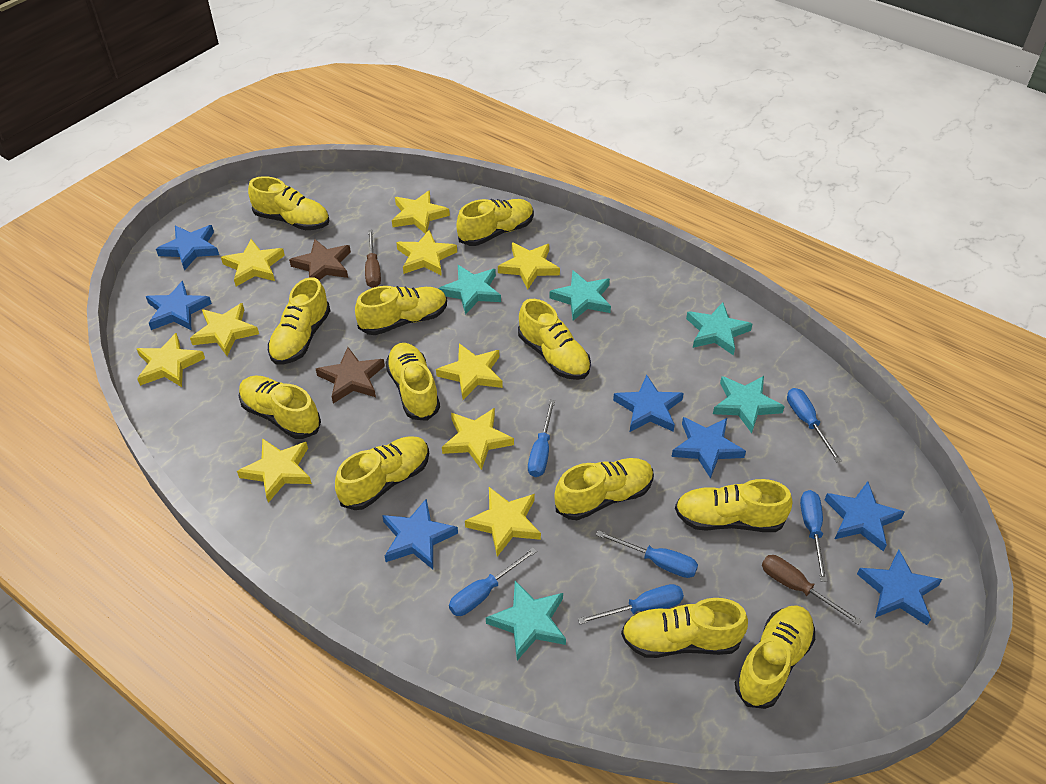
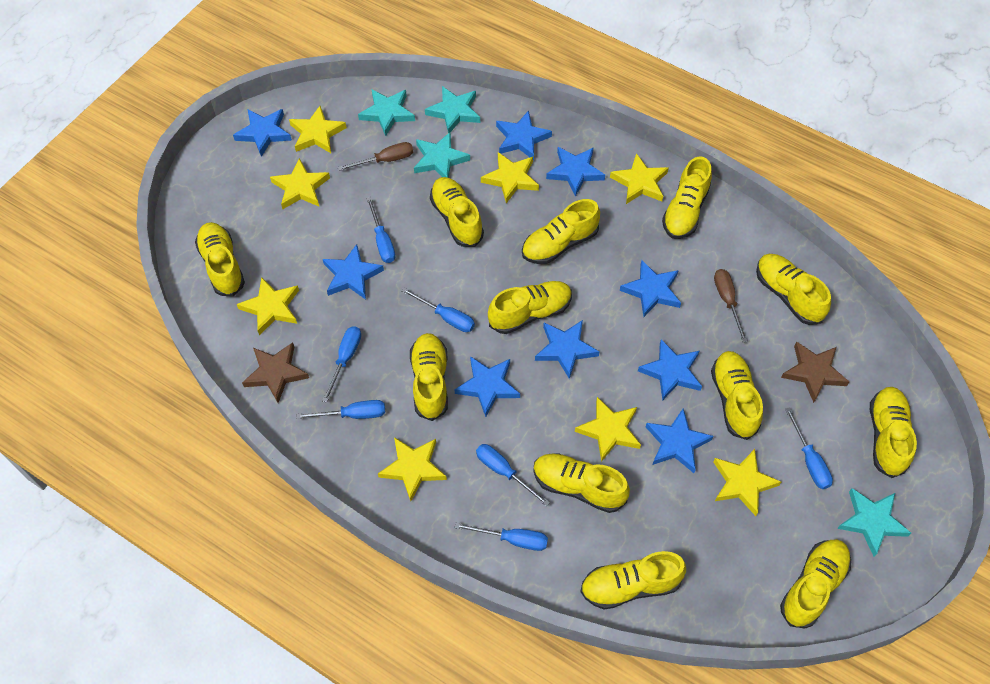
blue screwdriver: [449,548,537,616] [528,400,555,477] [578,584,684,624] [596,530,698,578] [787,388,842,462] [800,490,827,582] = 6 -> [296,400,385,419] [322,326,361,403] [366,197,395,263] [401,288,475,332] [454,523,548,551] [476,444,550,507] [785,407,833,489] = 7
blue star: [146,281,212,330] [156,225,219,271] [382,498,458,569] [613,375,684,432] [671,417,746,479] [825,482,905,551] [857,549,942,625] = 7 -> [233,109,292,157] [323,244,384,300] [455,356,520,417] [496,111,552,160] [535,320,599,379] [546,147,605,197] [620,260,681,317] [638,339,702,400] [646,409,713,473] = 9
turquoise star: [438,265,501,315] [486,581,566,660] [549,271,611,321] [686,302,752,356] [713,376,785,433] = 5 -> [358,89,415,136] [414,132,470,178] [425,86,480,133] [837,488,911,556] = 4
yellow star: [137,333,205,387] [190,303,259,356] [221,239,285,286] [237,438,312,503] [392,190,450,234] [396,230,457,276] [436,343,503,400] [442,408,514,470] [465,487,541,557] [498,242,560,289] = 10 -> [237,277,299,336] [270,158,330,209] [289,106,347,153] [378,437,447,501] [481,152,539,203] [575,397,641,462] [610,153,669,204] [713,449,781,516] = 8

